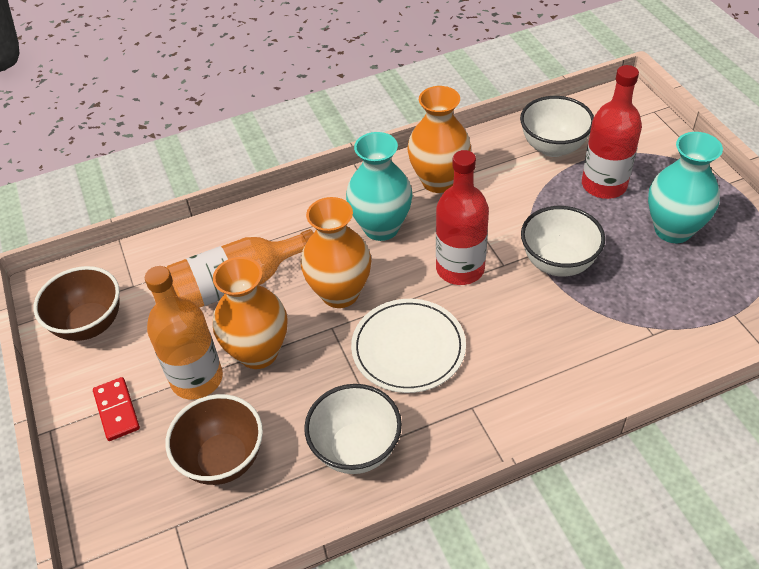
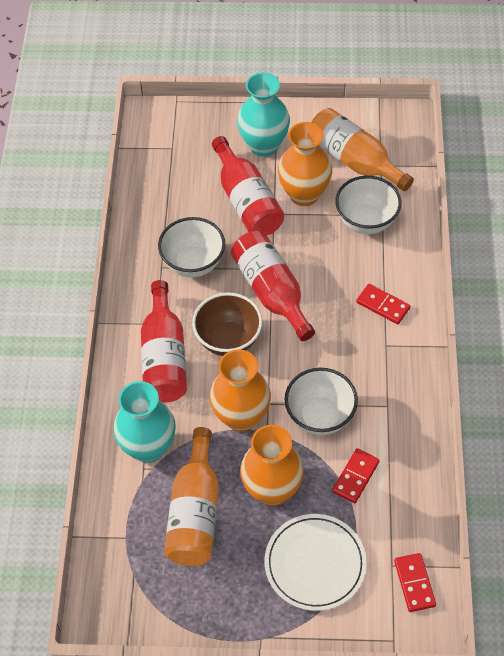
brown bowl: [34,266,120,341] [165,394,263,485] = 2 -> [192,293,262,356] = 1
red bottle: [436,150,489,285] [582,65,642,199] = 2 -> [141,280,187,403] [212,136,284,235] [231,231,315,341] = 3
red domino: [93,377,140,441] = 1 -> [332,448,380,503] [356,284,410,324] [394,553,436,612] = 3

